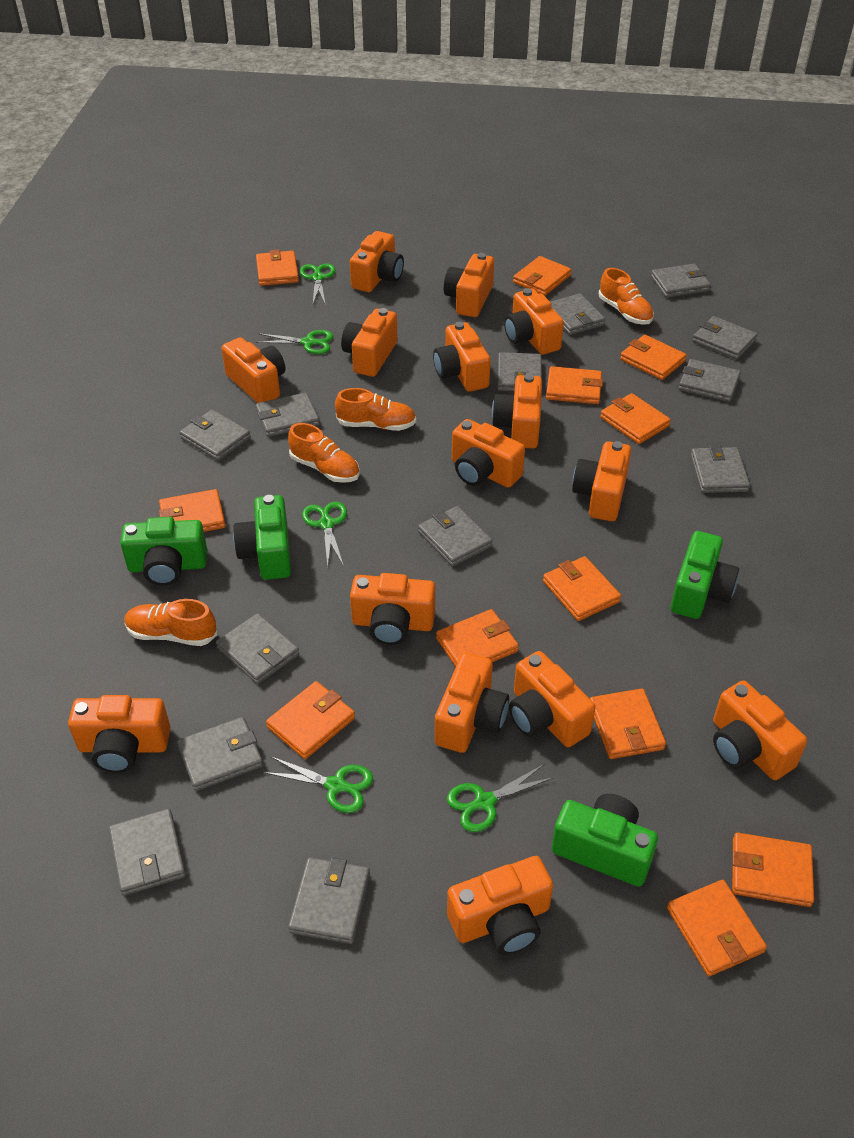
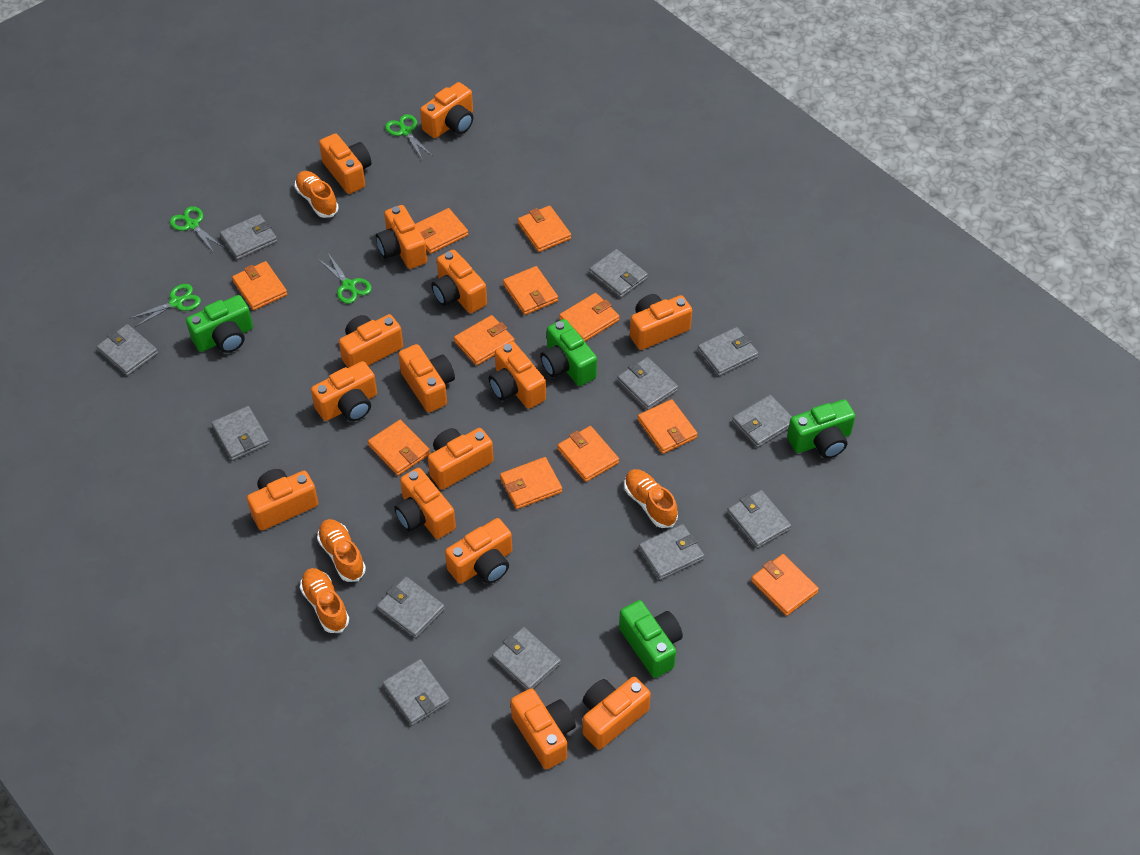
green scissors: [256,330,333,354] [263,757,373,813] [300,263,336,305] [302,501,347,567] [447,764,555,832] = 5 -> [129,284,201,327] [170,206,224,253] [318,253,372,304] [385,114,432,159] = 4
grey wallet: [109,809,186,896] [177,717,263,791] [179,409,251,461] [216,613,299,684] [256,392,320,437] [288,857,370,944] [418,506,493,567] [497,352,542,391] [551,293,605,335] [651,264,711,298] [679,359,741,402] [691,445,750,493] [693,316,758,360] = 13 -> [97,324,158,376] [211,406,269,461] [220,214,277,260] [377,577,445,638] [382,659,450,726] [492,627,561,690] [589,249,648,298] [617,357,678,410] [639,524,705,580] [697,327,759,376] [727,490,791,549] [732,395,792,448] = 12
orange wallet: [159,489,225,532] [256,250,299,286] [266,681,355,759] [436,609,519,667] [513,256,571,296] [543,556,621,621] [546,366,603,404] [590,688,666,759] [600,393,671,444] [620,335,687,380] [667,880,767,976] [732,833,814,907] = 12 -> [232,261,287,310] [368,420,430,476] [415,208,468,254] [454,315,515,366] [500,457,562,509] [503,266,558,315] [517,205,571,252] [557,426,619,482] [559,293,620,342] [638,399,698,454] [751,554,819,616] = 11

